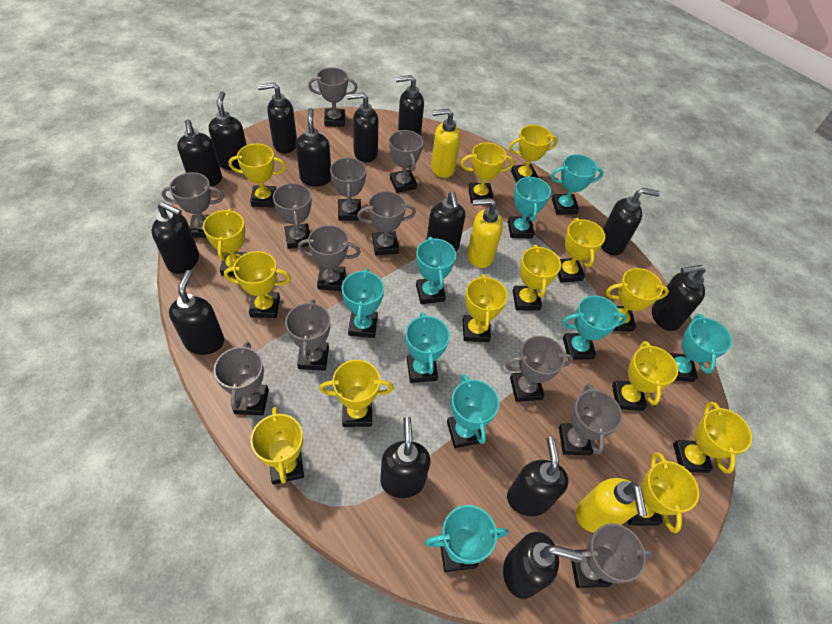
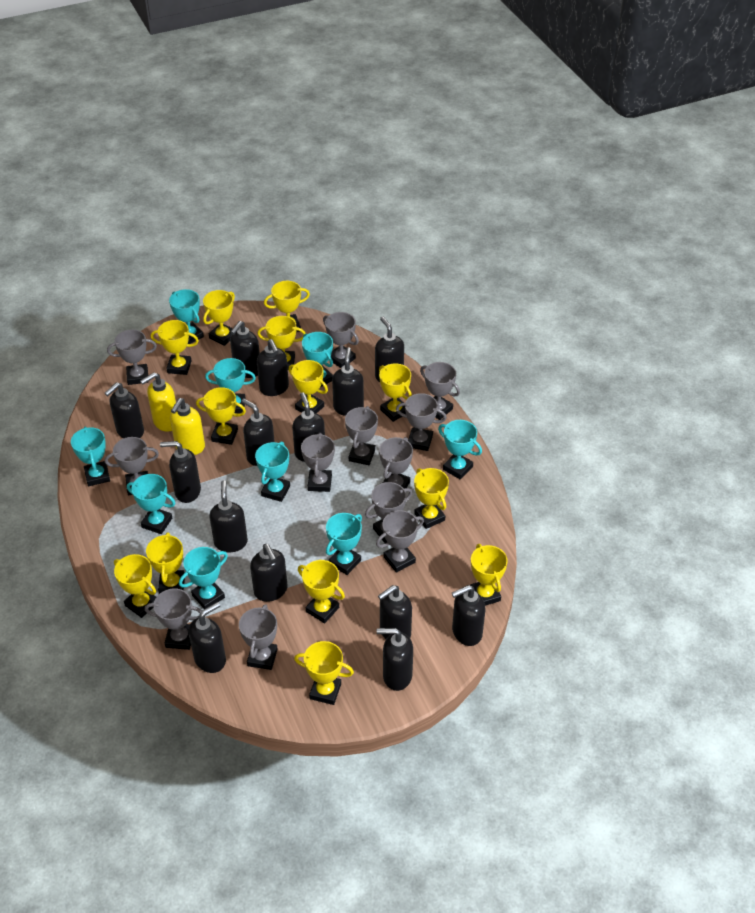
yellow soap dispenser: [431,109,461,178] [467,198,503,268] [575,478,647,533] = 3 -> [140,372,176,432] [170,398,205,455] = 2
yellow trophy: [203,209,248,276] [224,251,291,318] [229,144,286,207] [251,407,304,484] [319,360,394,427] [461,143,514,203] [463,274,508,342] [509,125,558,183] [513,245,561,311] [558,218,605,283] [606,268,669,332] [612,341,678,411] [628,452,699,533] [673,401,752,474] = 14 -> [114,554,156,618] [146,532,185,594] [151,320,199,375] [196,387,246,445] [203,290,235,346] [257,316,306,369] [264,281,310,332] [288,360,328,414] [294,641,354,705] [298,560,345,623] [379,363,412,422] [414,468,449,529] [470,544,508,606] = 13

